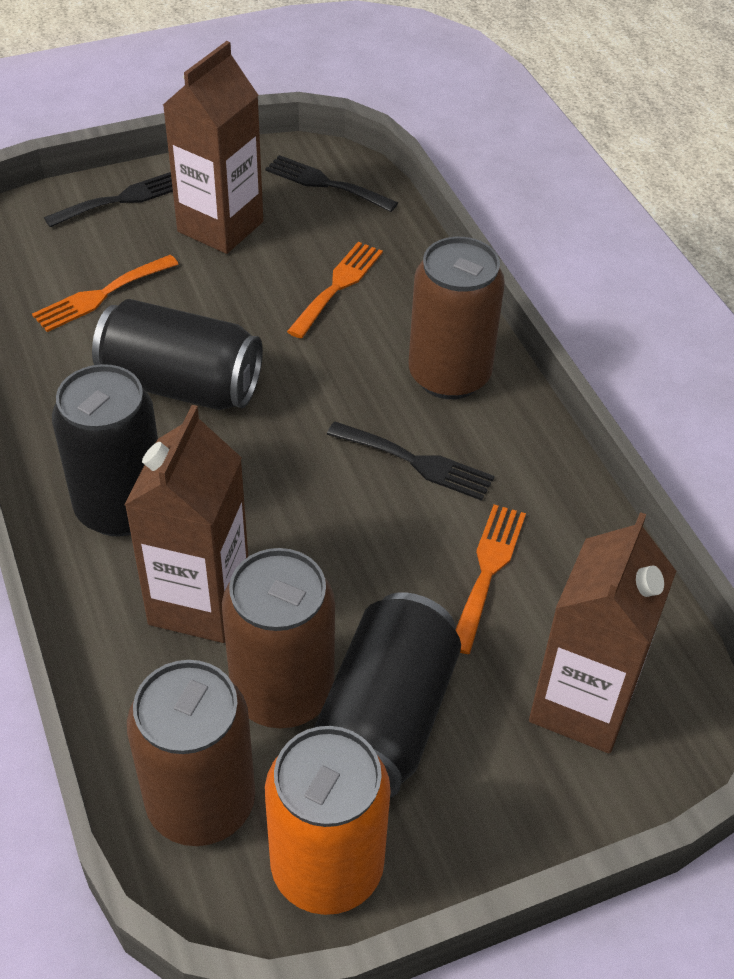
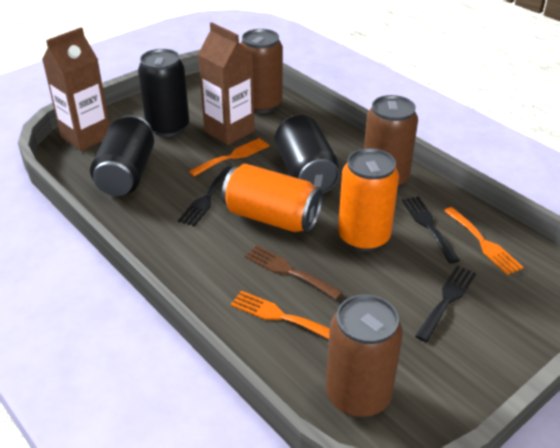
brown carton: [125,405,248,643] [163,41,263,254] [529,512,676,753] = 3 -> [42,27,110,151] [198,22,255,145] = 2
brown fork: none = 0 -> [245,245,342,299] = 1
orange can: [265,726,391,915] = 1 -> [222,163,323,232] [338,148,399,252] = 2

